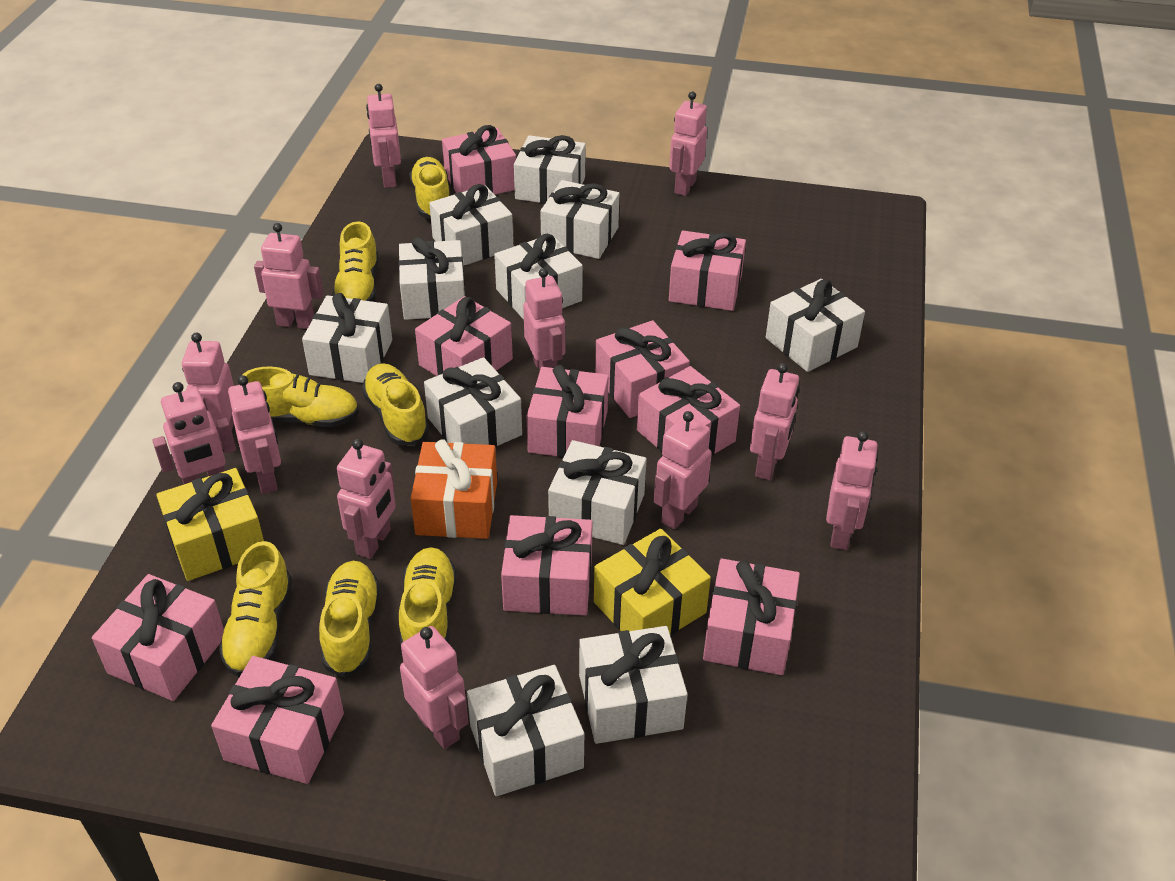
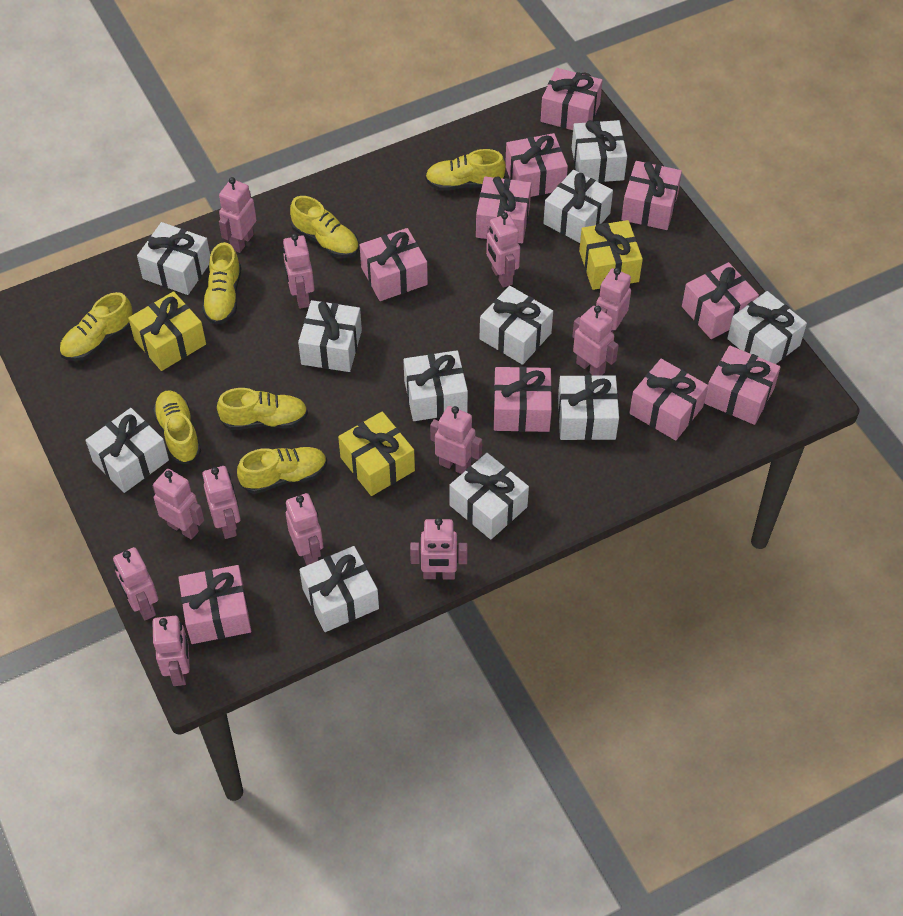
orange gift: [411,439,497,539] = 1 -> none = 0
yellow gift: [156,468,264,581] [594,529,711,635] = 2 -> [128,291,206,371] [338,411,415,496] [579,220,643,290] = 3

